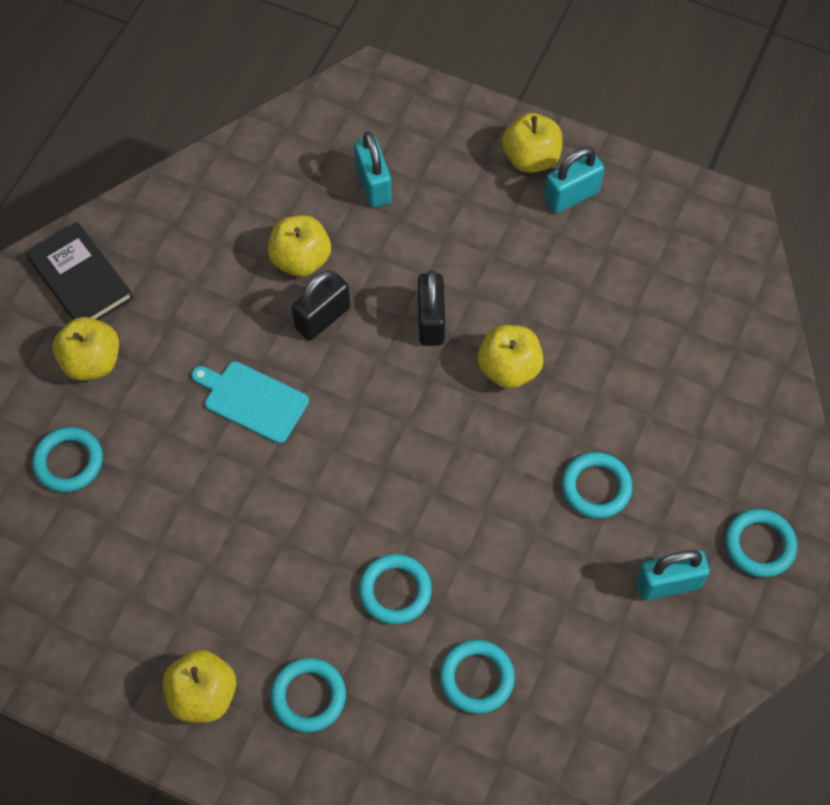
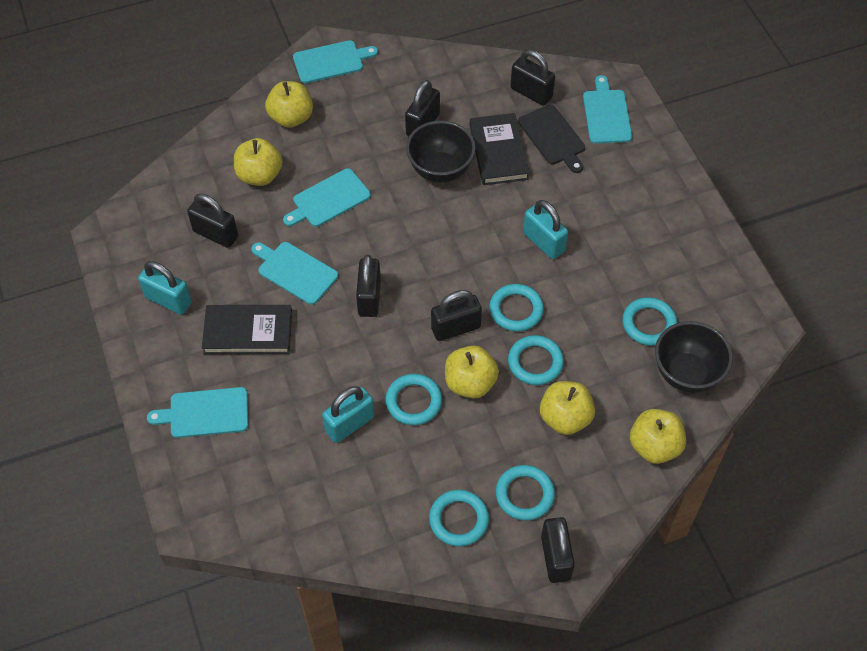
black book: [26,222,134,320] = 1 -> [202,305,292,354] [470,113,530,185] = 2
black bowl: none = 0 -> [406,120,476,183] [655,321,733,393] = 2
black cutting board: none = 0 -> [518,105,585,173] = 1
black padlock: [292,270,350,340] [418,270,445,346] = 2 -> [187,194,238,248] [356,255,381,317] [405,80,440,136] [431,290,482,341] [510,50,555,106] [541,517,575,583] = 6
turquoise cutting board: [191,361,309,444] = 1 -> [147,387,248,438] [251,242,338,305] [283,168,371,227] [293,40,378,83] [583,75,632,144] = 5

